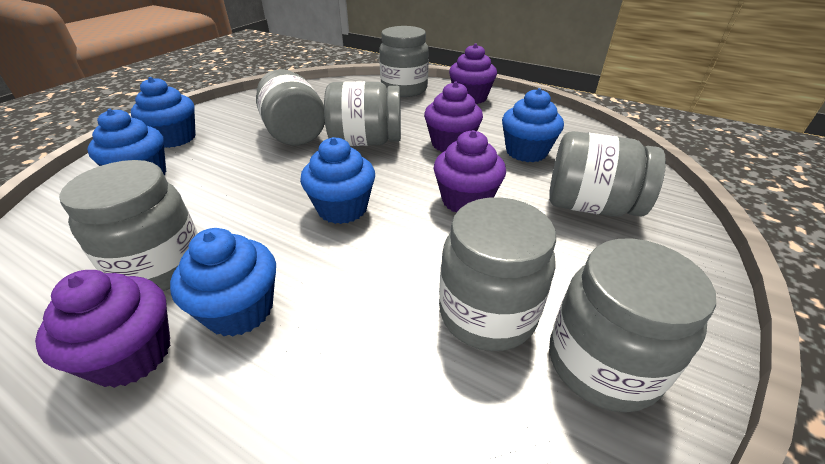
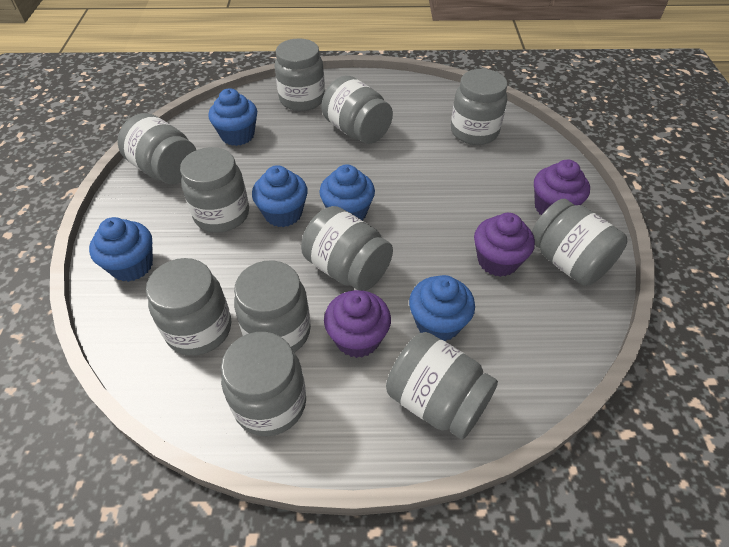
grey jar: [59,160,198,291] [256,69,325,145] [324,81,401,146] [379,26,429,97] [439,197,556,351] [549,131,666,217] [549,238,716,412] = 7 -> [118,113,196,184] [146,258,231,356] [180,147,249,233] [221,332,306,436] [234,260,311,352] [275,38,325,111] [301,206,393,291] [321,75,393,144] [386,332,498,439] [451,69,508,145] [532,199,627,286] = 11
purple cupcake: [35,270,171,388] [424,82,483,152] [434,130,506,213] [449,44,497,104] = 4 -> [324,290,391,358] [474,213,535,277] [534,160,590,215] = 3

